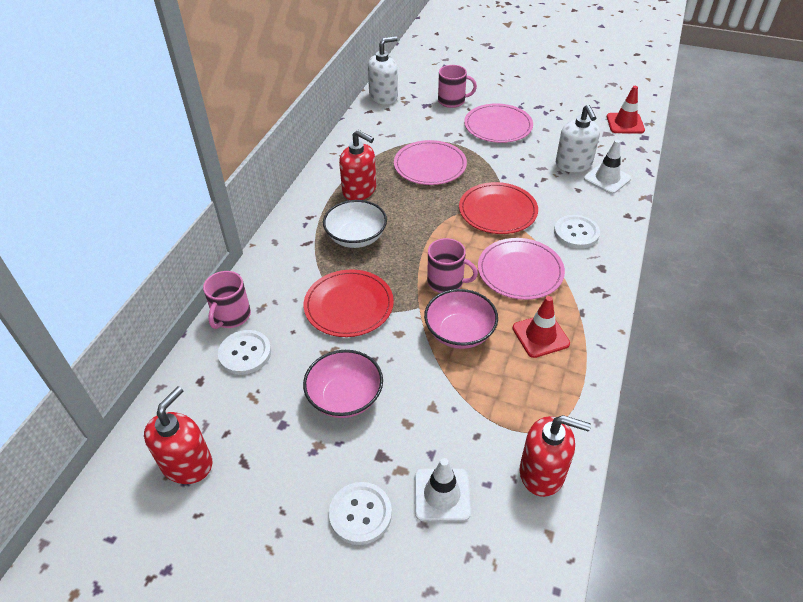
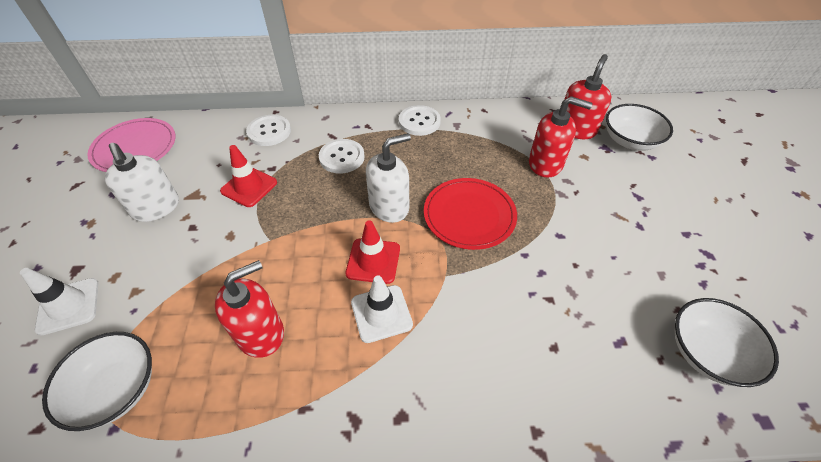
pink bowl: [303,350,383,418] [424,289,498,349] = 2 -> none = 0
pink mug: [203,271,251,329] [427,238,478,293] [438,65,477,108] = 3 -> none = 0
pink plate: [394,140,467,185] [464,103,533,143] [478,238,565,300] = 3 -> [87,118,176,172] = 1
red plate: [304,269,394,337] [459,182,538,234] = 2 -> [424,178,517,250] = 1
white bowl: [323,200,387,248] = 1 -> [42,332,152,431] [606,104,673,151] [675,298,779,387] = 3

